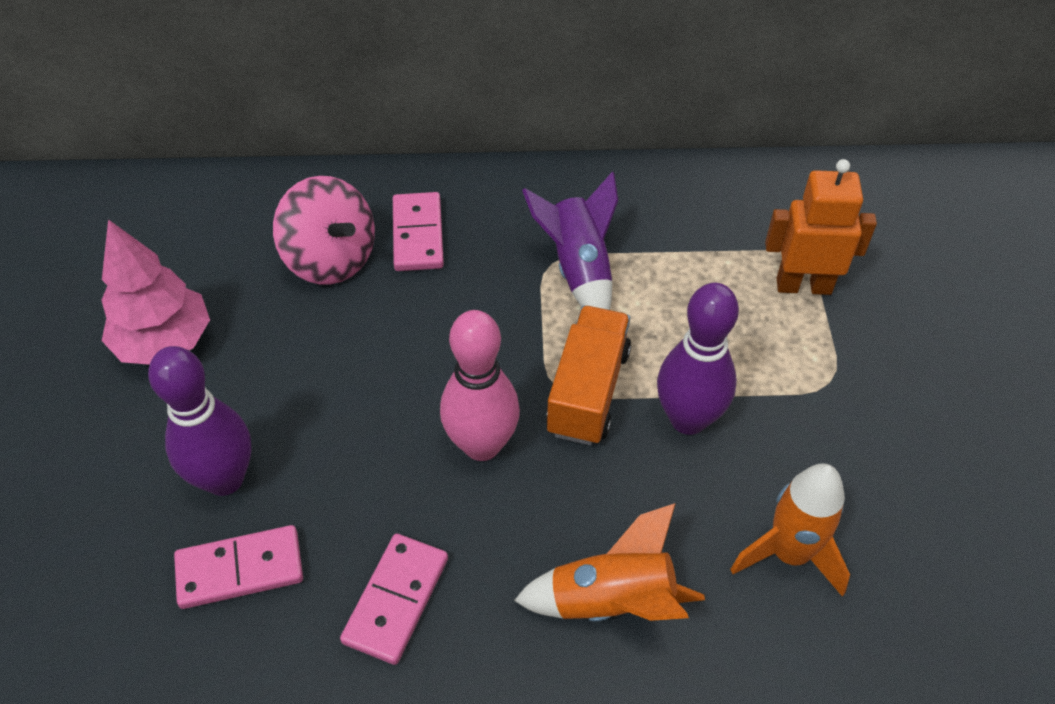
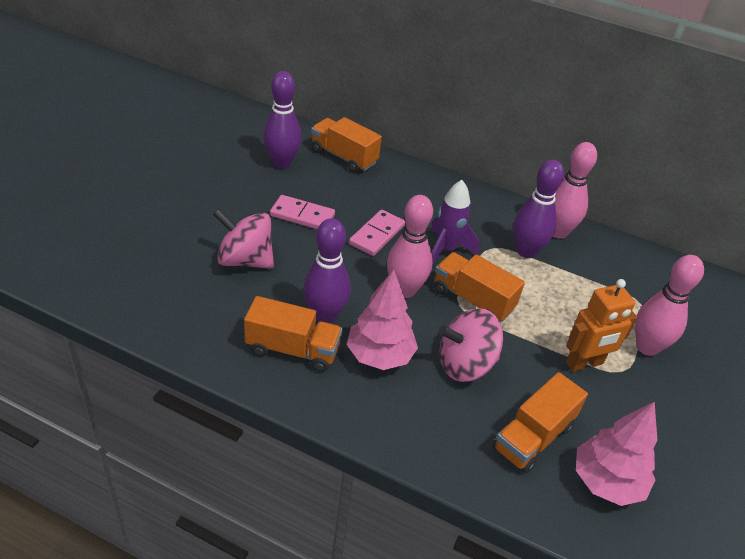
orange rocket: [514,503,705,622] [730,464,850,597] = 2 -> none = 0
orange truck: [546,306,631,445] = 1 -> [244,296,343,372] [311,117,382,173] [434,252,525,322] [493,372,588,473] = 4
pink bowling pin: [440,310,520,461] = 1 -> [387,195,433,298] [553,142,597,239] [635,255,704,356] = 3
pink domino: [174,525,303,609] [340,534,448,665] [393,192,444,271] = 3 -> [270,195,335,229] [349,210,405,256] = 2
pink spinning top: [273,176,375,284] = 1 -> [213,209,274,269] [439,308,503,382] = 2
pink tree: [102,219,210,365] = 1 -> [347,269,418,370] [576,401,658,506] = 2
purple bowling pin: [148,346,252,496] [657,283,739,435] = 2 -> [263,71,302,168] [303,218,351,324] [513,160,564,258] = 3

